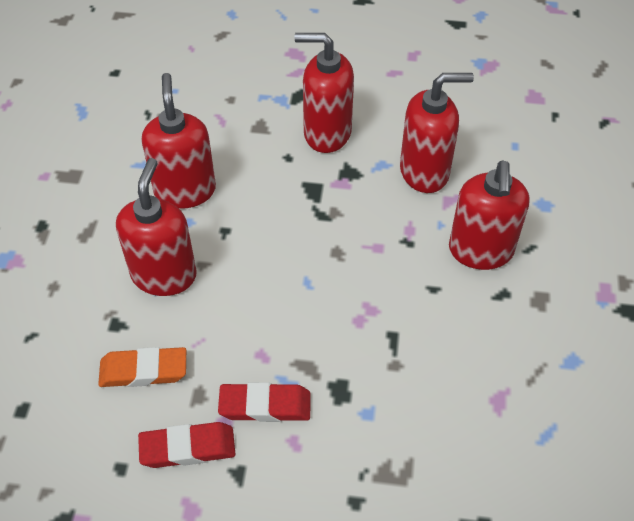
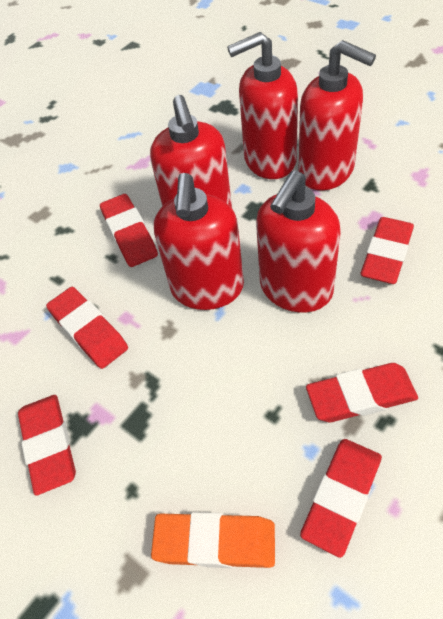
red eraser: [138,422,236,468] [218,382,311,422] = 2 -> [18,395,76,496] [46,287,128,369] [100,194,158,267] [300,439,382,558] [306,363,418,422] [361,217,414,284] = 6

